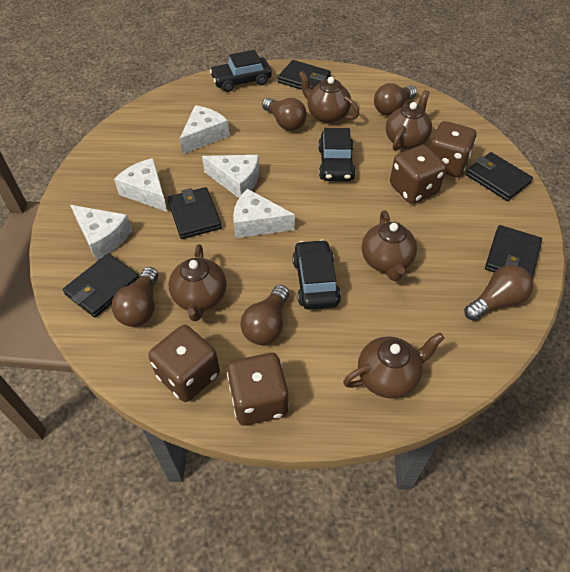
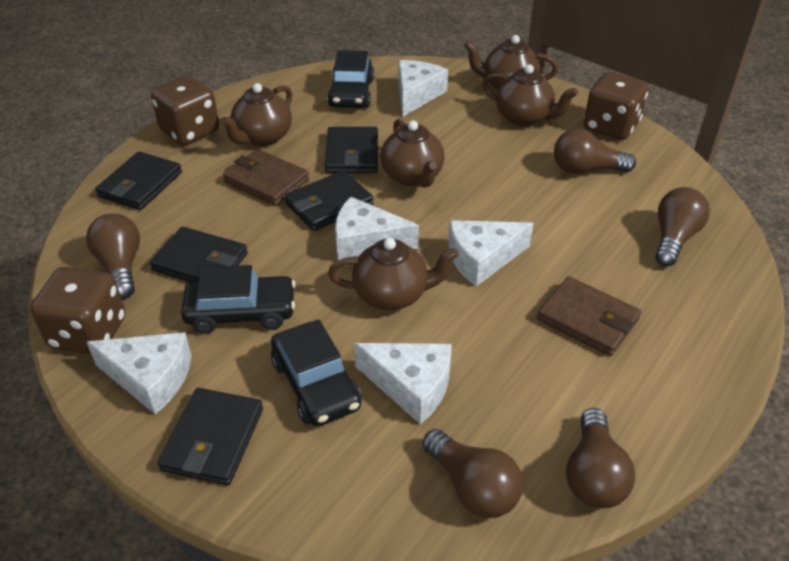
brown dice: [149,325,220,402] [227,353,289,425] [390,145,446,204] [429,121,477,177] = 4 -> [31,267,125,354] [151,75,219,145] [584,72,648,140] = 3
brown wallet: none = 0 -> [223,149,309,206] [537,276,641,356] = 2

